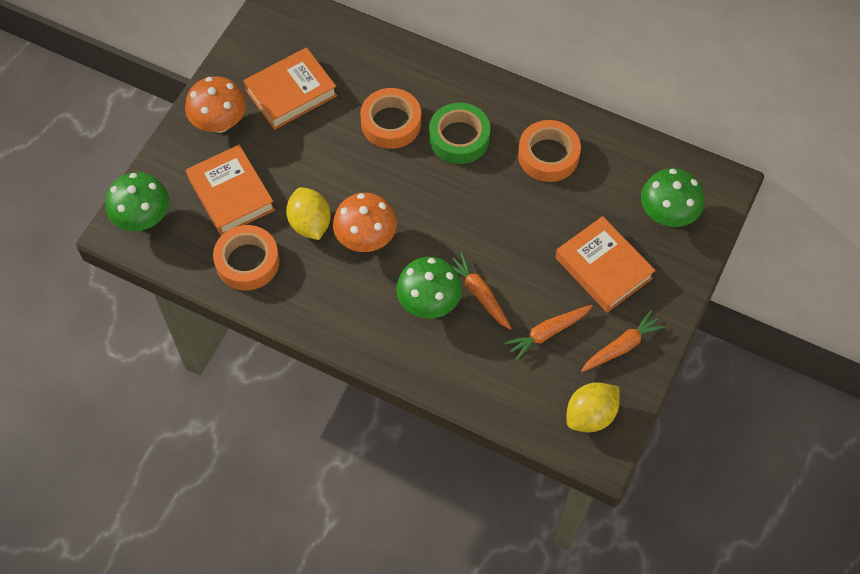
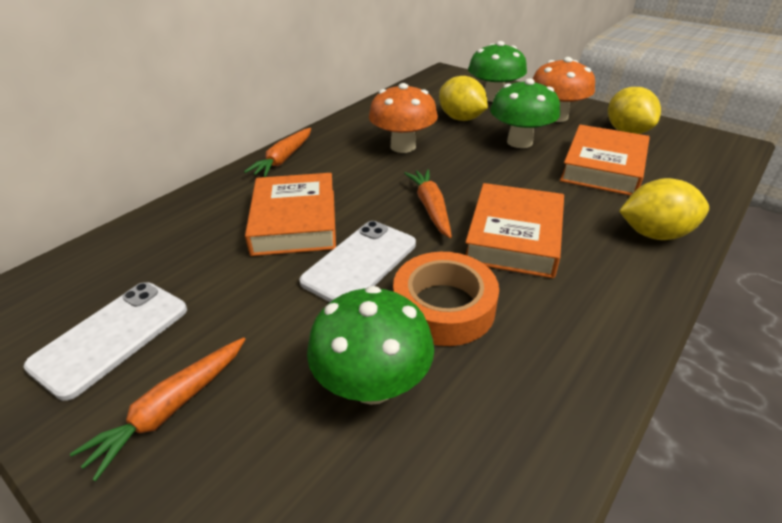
green tape: [429,103,490,164] = 1 -> none = 0
orange tape: [213,225,280,290] [360,88,421,149] [518,120,581,182] = 3 -> [393,252,499,346] = 1
white phone: none = 0 -> [24,282,187,401] [299,221,416,302] = 2
yellow lemon: [286,187,331,240] [566,382,619,432] = 2 -> [439,76,488,121] [608,87,661,134] [619,178,709,240] = 3

